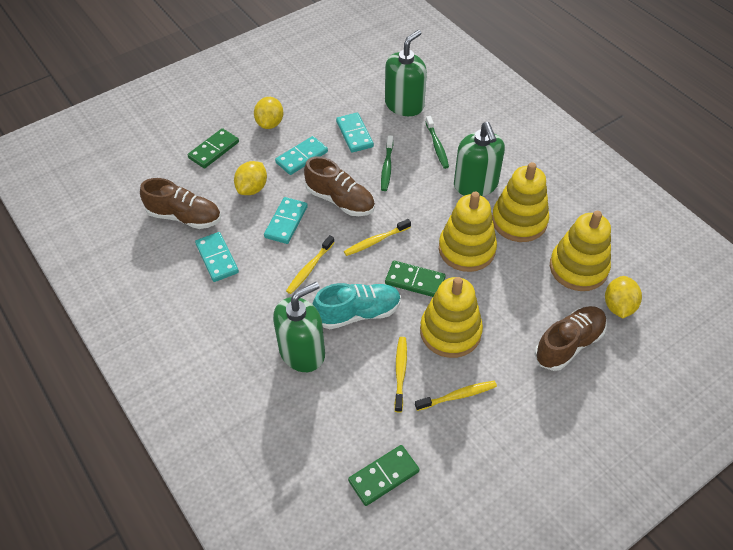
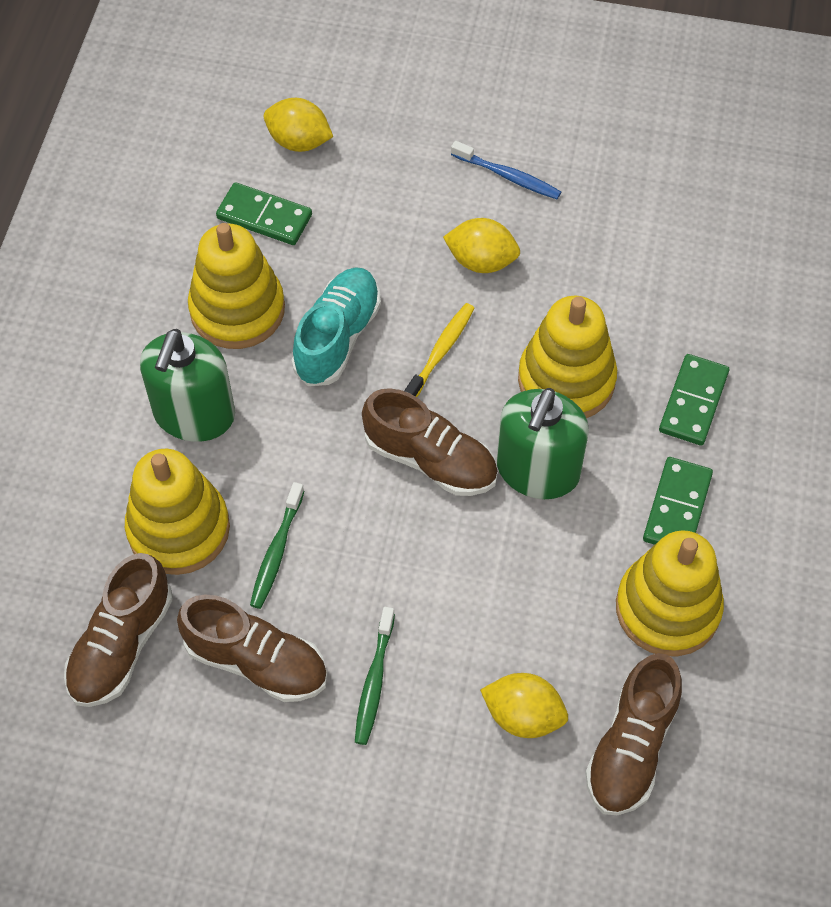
blue toothbrush: none = 0 -> [451,141,561,199] = 1
brown shoe: [140,178,221,229] [304,157,375,216] [535,306,607,371] = 3 -> [64,553,173,707] [177,595,327,702] [362,388,498,496] [585,653,682,815] = 4
green soap dispenser: [273,282,325,372] [385,30,427,116] [454,122,505,197] = 3 -> [140,329,235,442] [497,388,589,499] = 2
turquoise domino: [195,232,239,282] [264,197,308,244] [275,136,328,175] [336,113,374,153] = 4 -> none = 0
yellow toothbrush: [286,235,335,294] [344,219,411,256] [394,337,407,413] [415,381,497,411] = 4 -> [404,303,475,397] = 1

